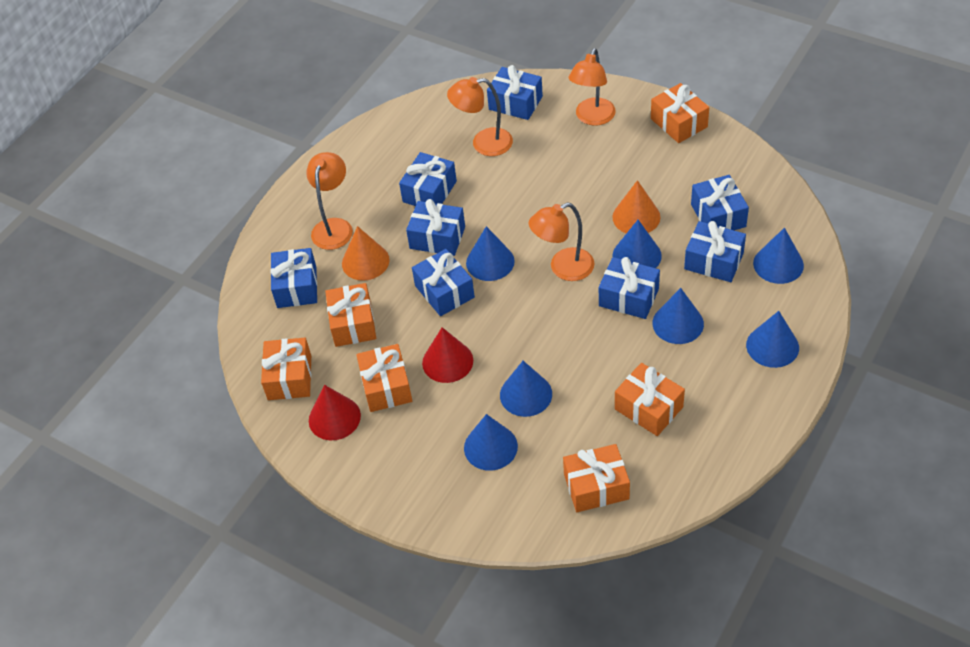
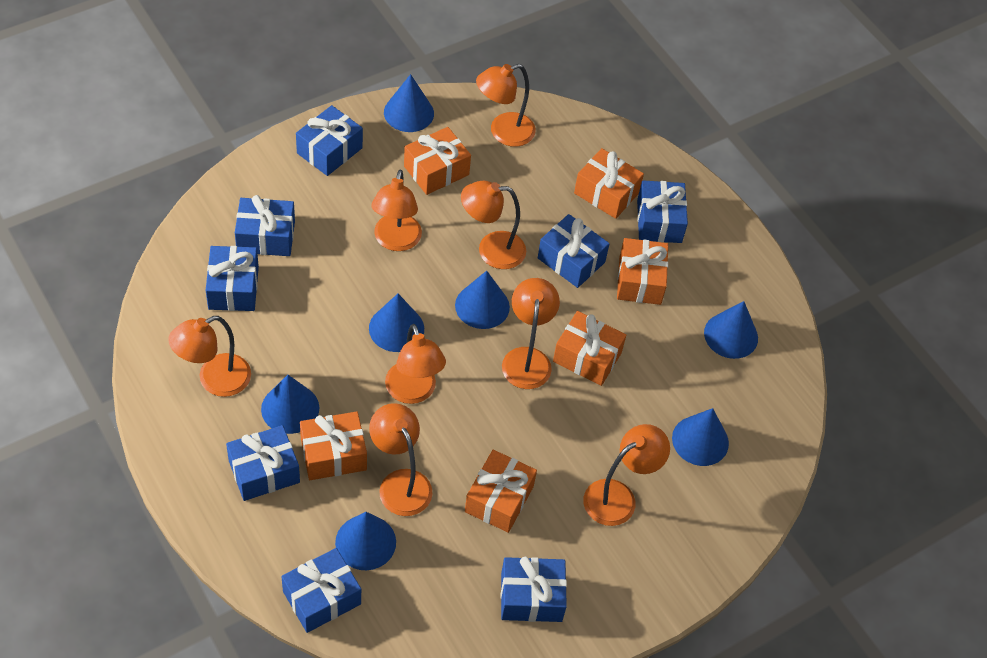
orange cone: [342,226,390,281] [612,180,661,233] = 2 -> none = 0
orange lamp: [306,152,353,250] [447,77,513,156] [529,203,594,281] [569,48,616,126] = 4 -> [168,316,251,397] [369,403,432,516] [371,169,422,251] [385,324,446,404] [461,181,526,269] [476,64,536,147] [502,278,560,389] [583,424,670,526] = 8
red cone: [309,385,361,440] [422,327,473,383] = 2 -> none = 0

